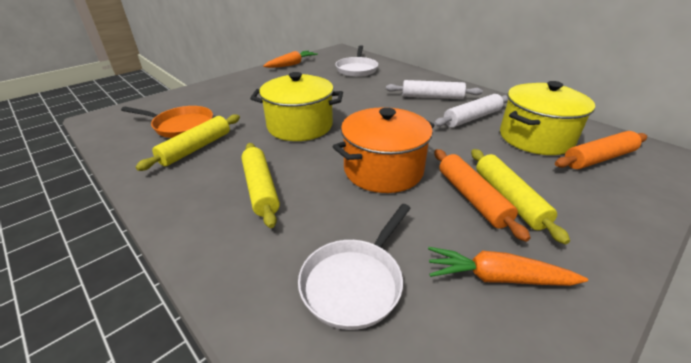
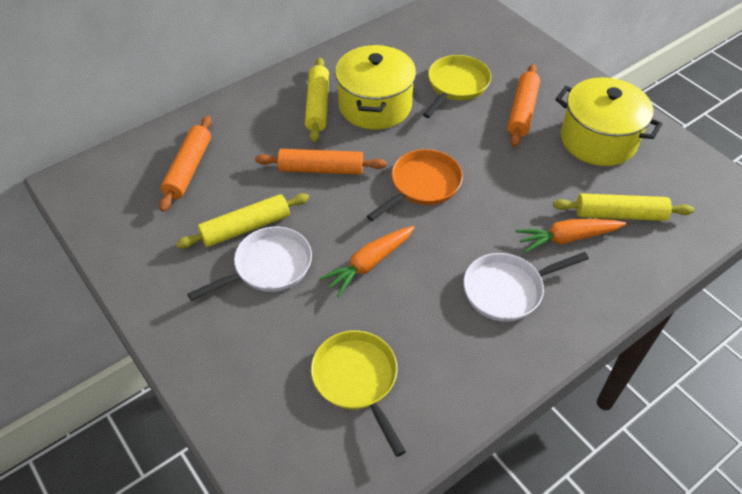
orange pot: [332,107,435,193] = 1 -> none = 0
orange rolling pin: [434,149,530,242] [555,131,647,169] = 2 -> [159,116,212,212] [255,149,387,175] [507,64,540,147] = 3
white rolling pin: [386,80,483,99] [434,94,508,127] = 2 -> none = 0
yellow pan: none = 0 -> [311,330,406,457] [423,55,491,118] = 2

